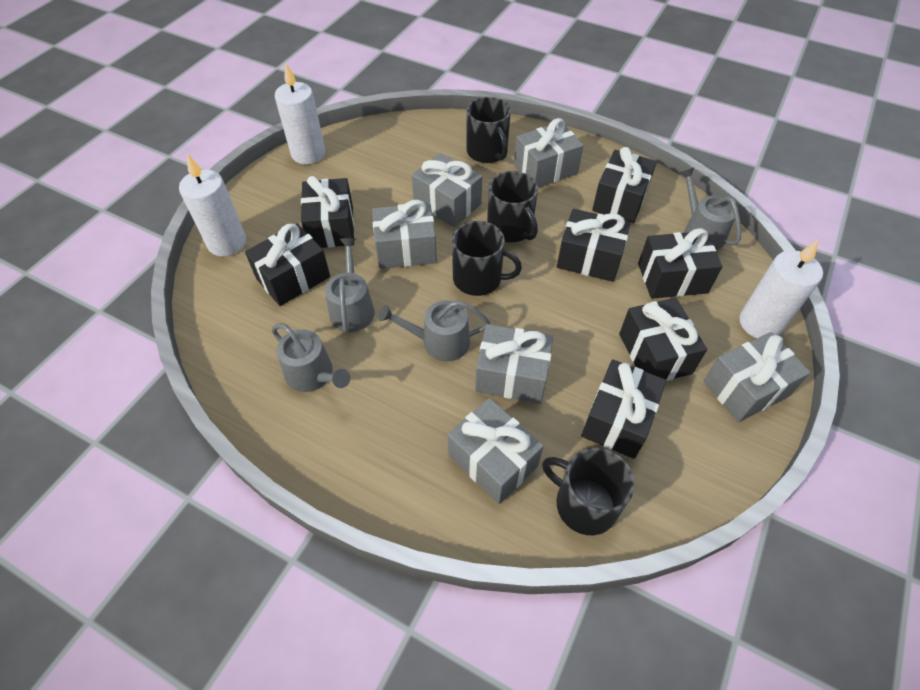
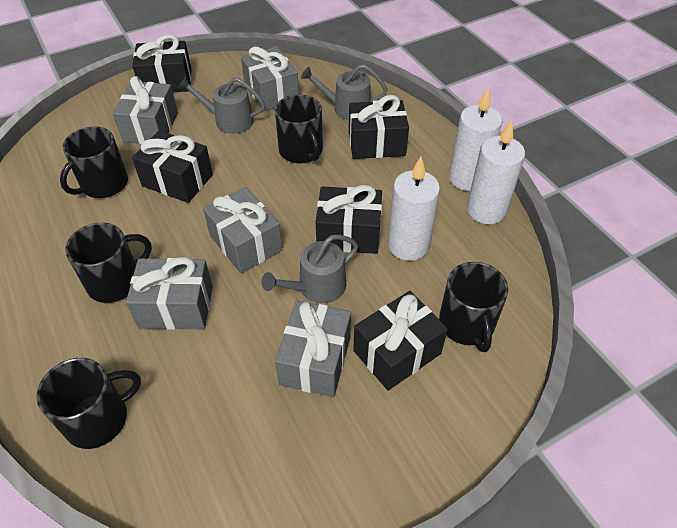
black gift: [245,223,330,306] [301,176,354,248] [557,209,631,282] [581,359,666,459] [592,147,657,223] [619,298,707,381] [638,228,723,299] = 7 -> [132,35,191,92] [132,131,213,203] [316,185,382,254] [349,95,409,159] [353,291,448,391] = 5
black mug: [452,221,522,296] [466,97,511,163] [487,171,538,243] [542,448,635,535] = 4 -> [36,358,141,449] [60,126,128,198] [65,223,152,303] [275,95,323,163] [439,262,508,352] = 5
grey gift: [372,200,437,269] [412,153,482,227] [448,398,544,504] [475,324,553,404] [514,118,584,188] [703,332,811,422] = 6 -> [113,76,178,144] [126,257,213,330] [203,187,282,273] [241,46,299,112] [275,301,351,397] = 5
grey watering can: [272,323,350,392] [325,238,375,332] [378,300,490,361] [679,168,741,250] = 4 -> [178,77,265,134] [261,235,358,303] [301,64,388,120] = 3

